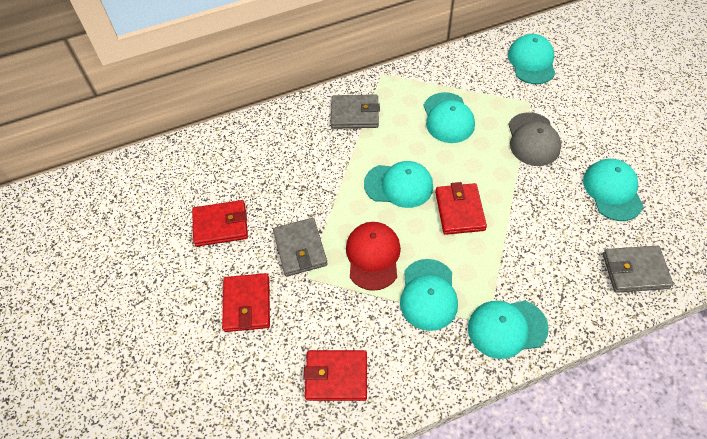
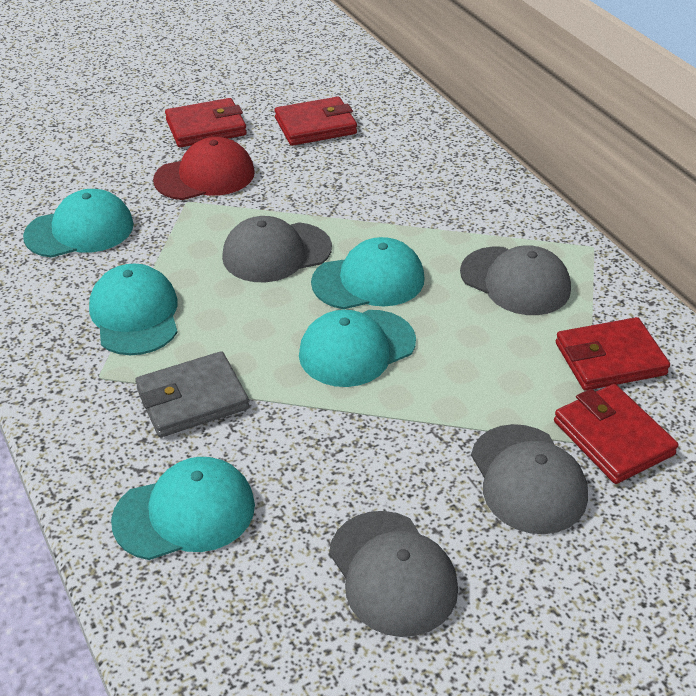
grey cap: [508,112,561,166] = 1 -> [222,216,332,282] [329,511,458,637] [460,245,571,315] [471,424,588,534] = 4
grey wallet: [273,218,328,277] [331,95,380,129] [603,246,673,293] = 3 -> [135,351,249,437] = 1
turquoise cap: [364,161,433,208] [400,259,458,331] [424,92,475,143] [468,301,549,359] [508,34,555,84] [583,159,643,221] = 6 -> [23,189,134,258] [89,264,178,355] [111,457,255,560] [299,310,416,387] [311,237,424,309] = 5

